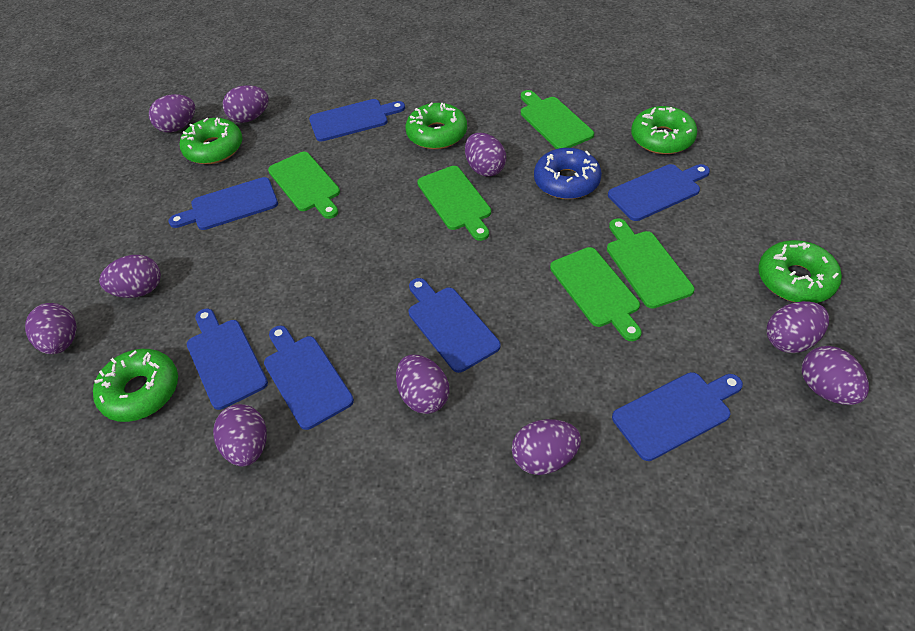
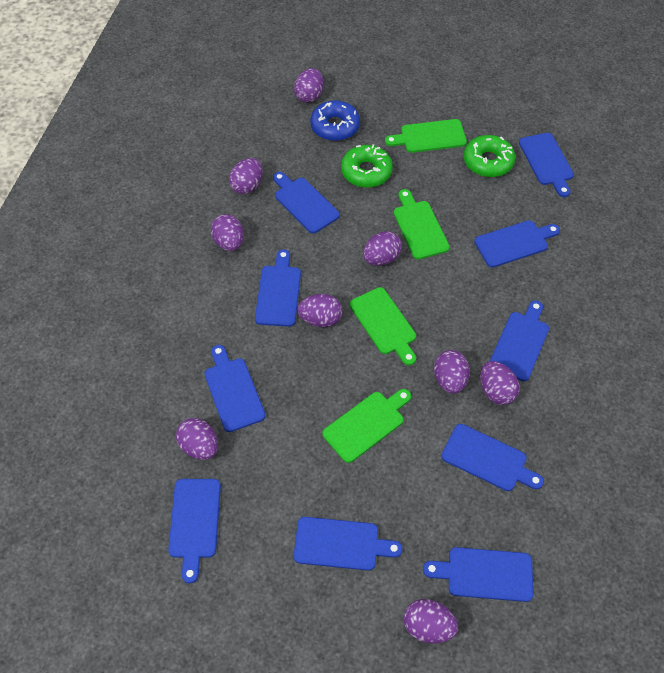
blue cutting board: [169,177,278,230] [187,309,268,410] [264,326,354,430] [309,99,405,142] [409,278,501,373] [608,164,710,221] [612,372,743,461] = 7 -> [168,479,221,583] [205,345,265,432] [255,249,301,327] [273,172,340,233] [294,517,403,571] [423,547,533,602] [441,424,544,491] [474,220,560,268] [490,300,549,381] [519,133,574,197] = 10
green cutting board: [268,152,340,219] [417,166,491,241] [521,90,594,149] [550,247,642,341] [607,218,695,309] = 5 -> [322,389,411,463] [350,287,416,365] [385,119,467,153] [394,189,450,259] = 4
green donut: [93,349,178,422] [180,118,243,164] [406,102,467,149] [631,106,697,154] [758,240,842,303] = 5 -> [341,144,393,188] [464,135,515,177] = 2
purple egg: [25,303,77,354] [99,255,161,298] [149,94,195,133] [213,404,266,467] [223,85,269,123] [396,354,449,414] [465,133,506,177] [512,419,581,475] [767,301,829,353] [802,346,869,405] = 10 -> [176,418,218,460] [211,214,244,251] [229,158,263,194] [294,68,323,103] [297,294,342,327] [363,231,402,266] [404,599,458,643] [434,350,470,394] [480,361,520,405] = 9

